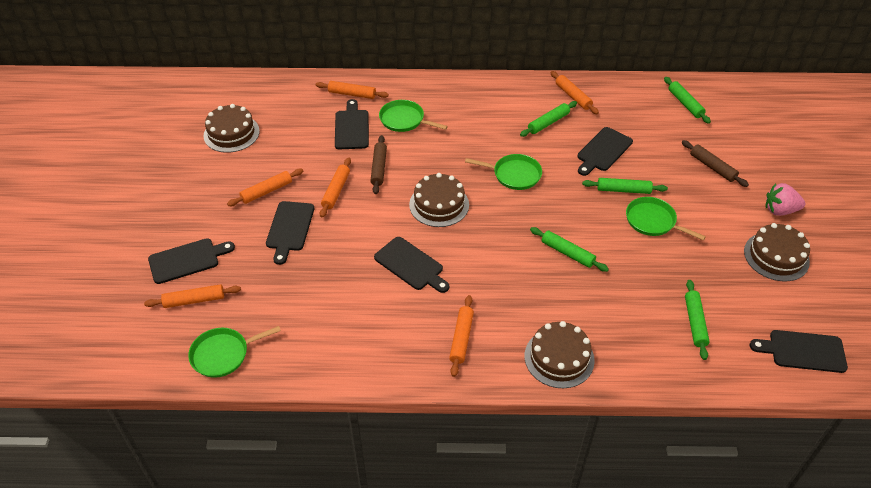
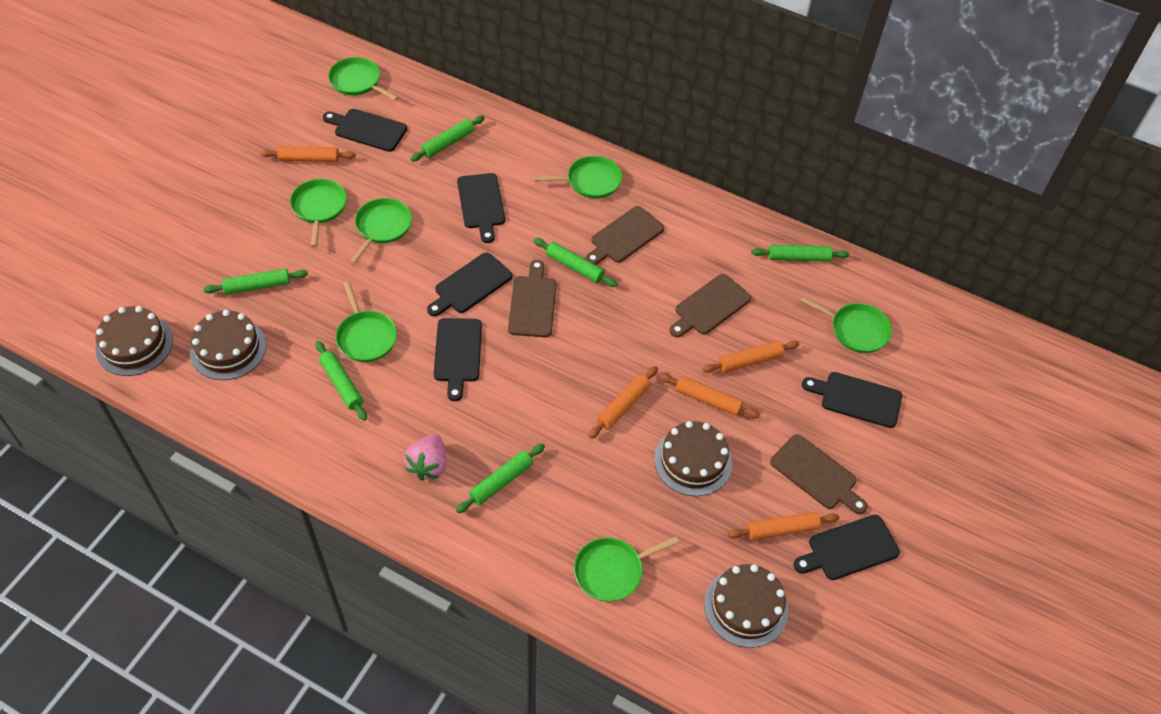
brown cutting board: none = 0 -> [508,260,557,337] [585,206,664,265] [669,274,751,337] [770,434,868,514] = 4
brown rolling pin: [370,135,387,194] [682,140,749,187] = 2 -> none = 0
green pan: [188,326,281,378] [379,100,448,132] [465,154,542,190] [626,197,706,240] = 4 -> [290,179,347,247] [328,57,399,100] [336,281,397,362] [350,198,412,264] [534,156,622,198] [574,536,679,602] [800,296,892,353] = 7
green rolling pin: [520,101,577,137] [530,227,609,272] [582,178,668,194] [664,77,711,124] [685,280,710,360] = 5 -> [203,269,308,295] [316,341,367,421] [410,116,485,161] [456,443,545,513] [534,238,618,287] [751,245,849,262] = 6
orange rolling pin: [144,284,241,308] [227,169,303,206] [316,81,388,99] [320,157,351,218] [449,295,474,377] [550,71,599,114] = 6 -> [261,146,356,162] [589,366,658,439] [659,373,760,418] [703,341,799,373] [728,512,839,540] = 5

